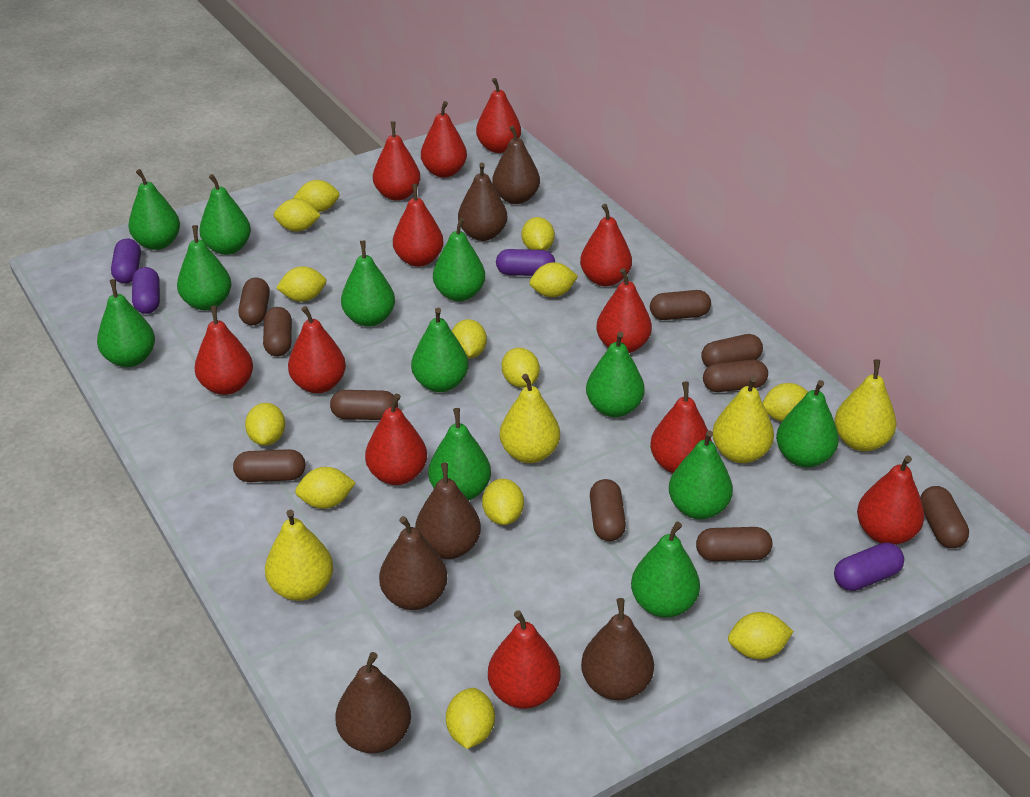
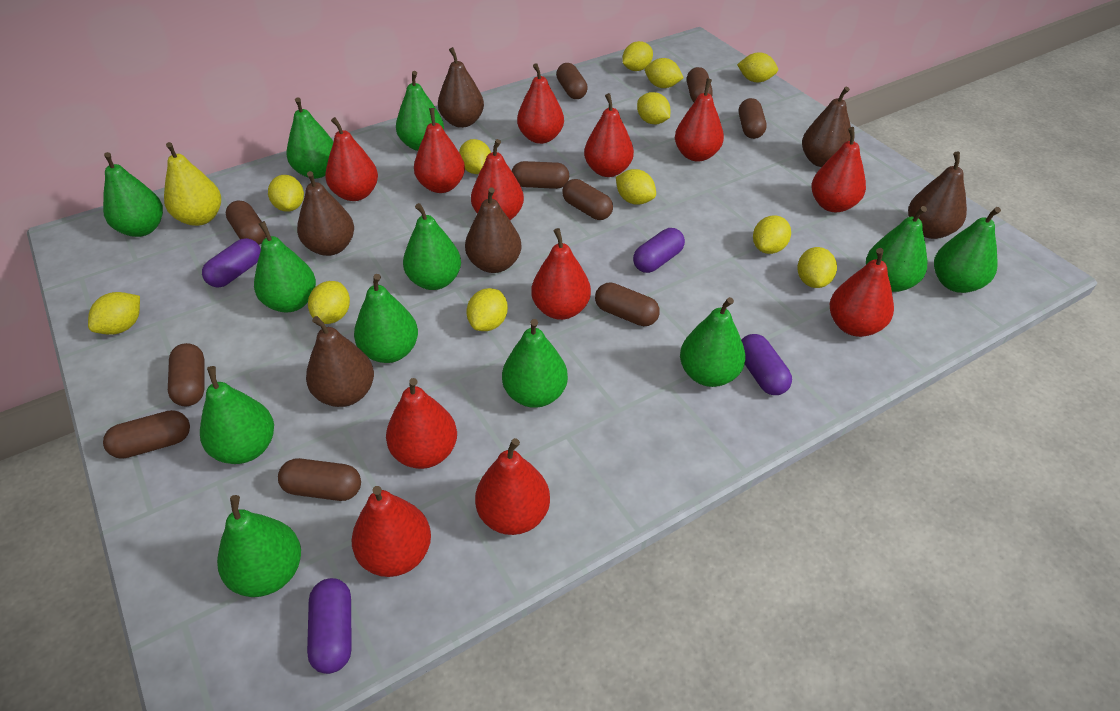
yellow lemon: [245,403,285,446] [274,199,321,231] [276,266,326,302] [293,180,340,212] [295,467,356,509] [446,688,495,749] [452,319,487,359] [482,479,524,525] [502,348,540,388] [522,217,555,250] [530,262,578,297] [728,612,794,659] [763,383,808,421] = 13 -> [88,292,140,335] [268,175,304,212] [308,281,350,324] [459,139,491,174] [466,288,508,331] [616,169,656,205] [622,41,653,71] [637,92,670,124] [645,58,683,88] [737,52,778,82] [753,215,791,254] [797,247,837,288] = 12
yellow pear: [265,510,333,601] [500,374,560,463] [713,376,774,463] [834,359,897,451] = 4 -> [164,142,221,226] = 1

